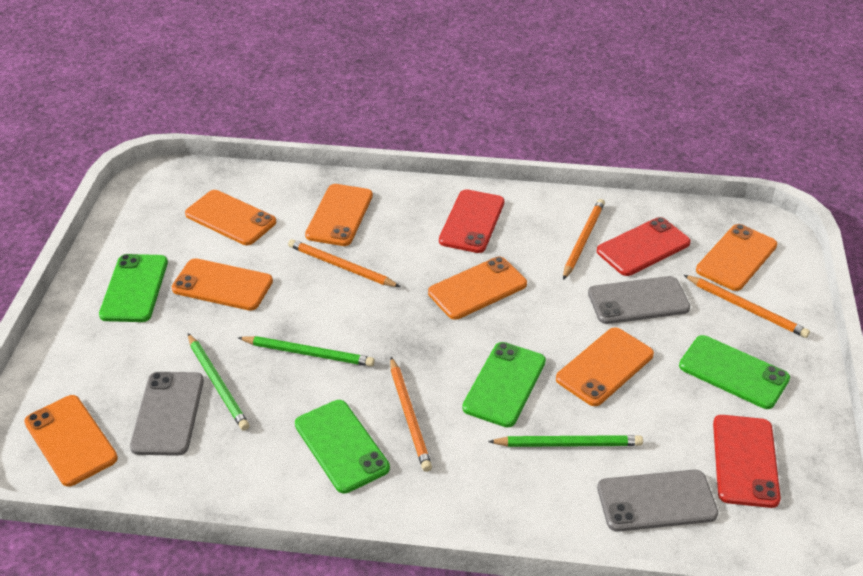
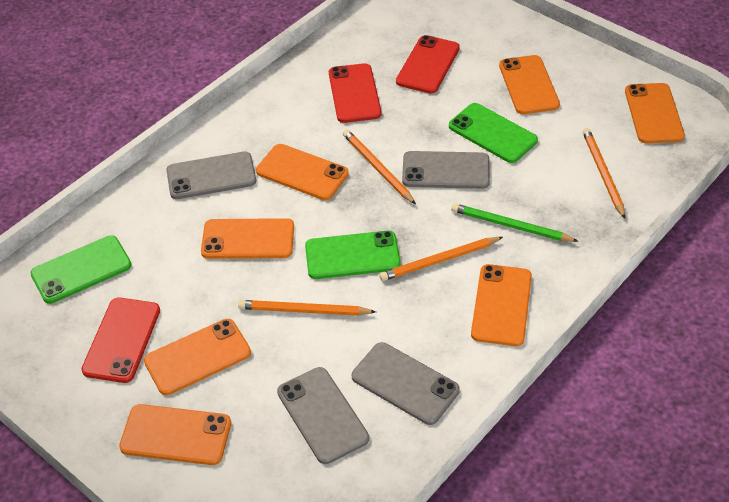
green pencil: [188,333,250,431] [238,336,375,367] [488,435,643,447] = 3 -> [451,203,579,242] = 1
green phone: [99,254,168,322] [295,400,390,494] [462,342,546,427] [679,335,790,409] = 4 -> [30,235,132,304] [305,231,401,279] [449,103,538,163] = 3
grey phone: [130,372,204,456] [588,276,690,324] [597,470,718,532] = 3 -> [167,152,256,199] [277,367,369,464] [352,342,460,425] [402,151,490,189] = 4

